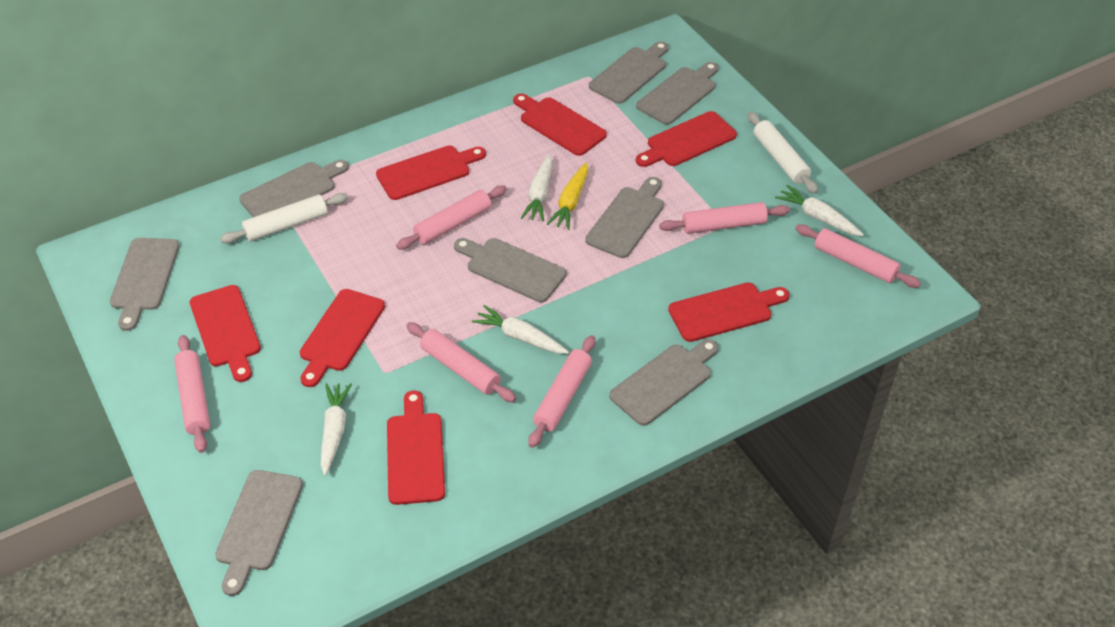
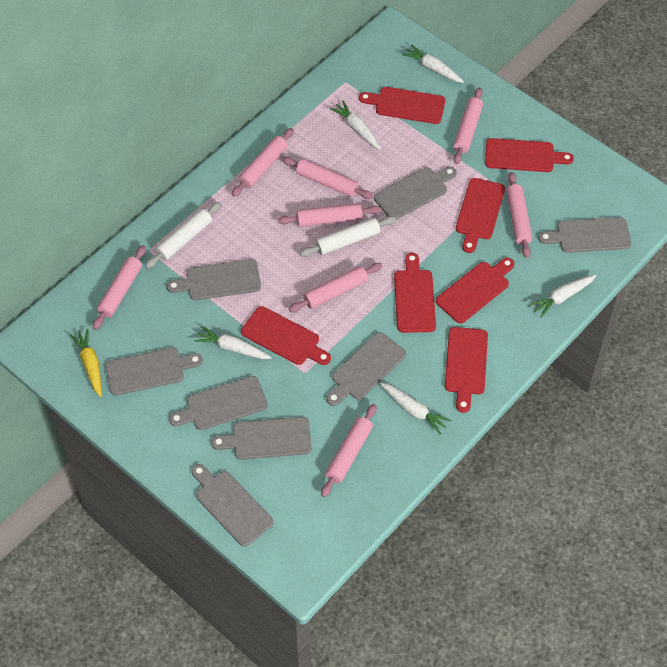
pink rolling pin: [174,335,210,453] [396,185,507,250] [406,322,516,402] [528,335,596,448] [659,202,790,234] [795,224,921,288] = 6 -> [93,245,146,330] [232,128,294,197] [278,203,381,227] [282,157,373,199] [289,263,382,312] [321,404,377,497] [453,87,483,164] [506,172,532,258] = 8
white carrot: [321,383,352,475] [472,305,569,354] [521,154,552,221] [775,185,864,236] = 4 -> [194,326,272,359] [330,100,381,150] [380,383,451,434] [402,44,464,83] [529,274,597,318] = 5

